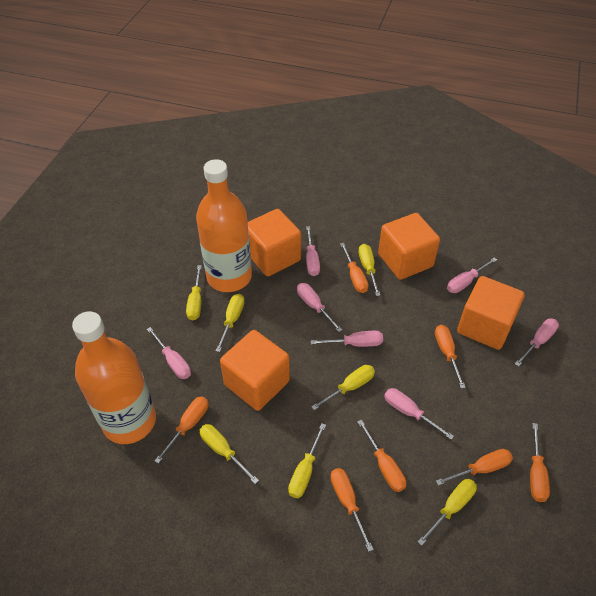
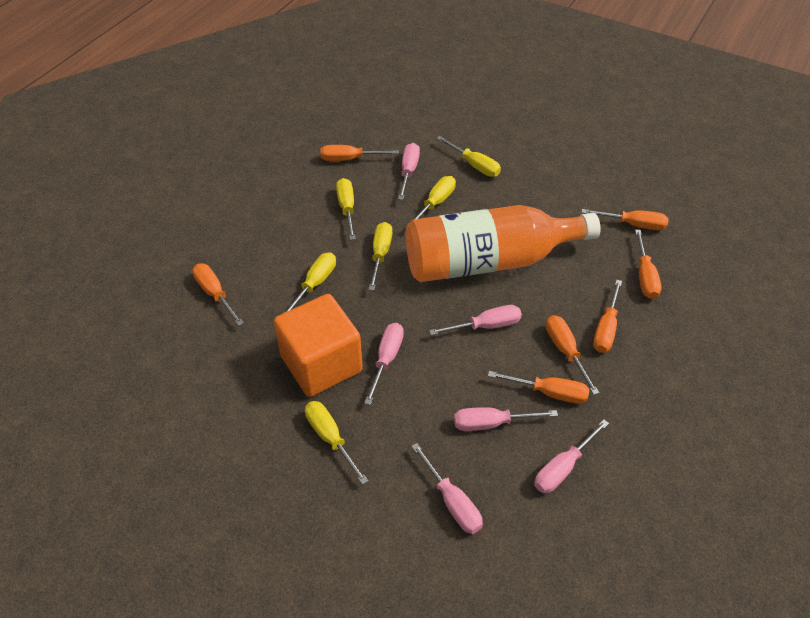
orange bottle: [72,311,156,444] [196,159,252,292] = 2 -> [406,205,601,282] = 1
orange cube: [220,330,290,411] [248,209,301,276] [378,213,440,280] [457,276,525,350] = 4 -> [274,294,363,397] = 1
pink screwdriver: [147,327,191,379] [297,283,342,332] [306,226,320,276] [311,331,383,347] [384,388,454,440] [447,257,497,293] [515,319,559,367] = 7 -> [365,323,404,405] [398,143,420,200] [411,443,483,534] [429,305,522,335] [454,407,558,431] [534,420,609,493] = 6
yellow screwdriver: [186,265,202,320] [200,424,259,484] [216,294,245,352] [288,423,326,498] [312,365,375,410] [359,244,380,296] [418,479,477,546] = 7 -> [284,252,336,313] [305,401,368,485] [336,178,356,240] [369,222,392,290] [406,176,456,227] [436,136,501,177] = 6

